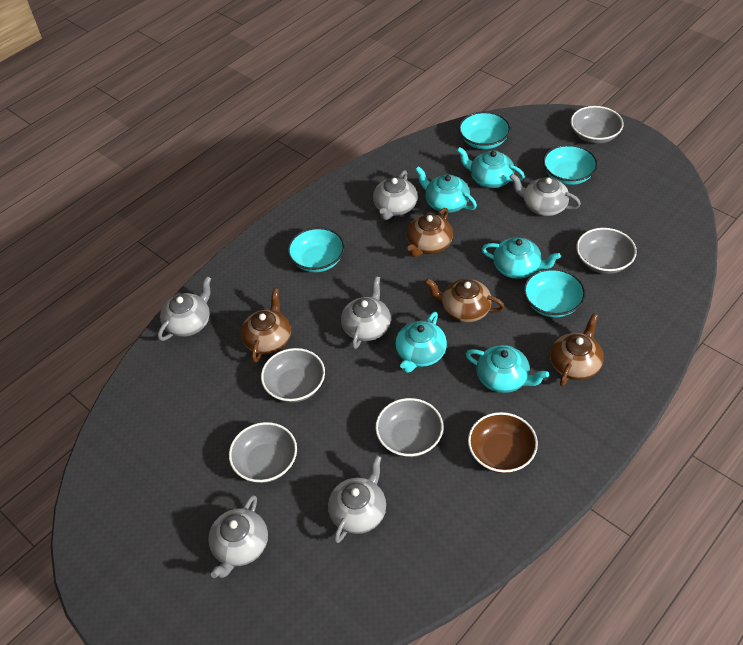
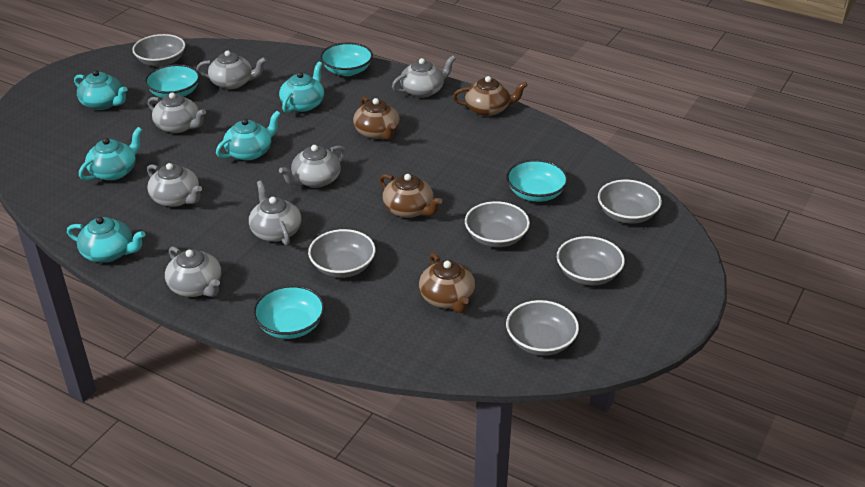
brown bowl: [468,412,538,473] = 1 -> none = 0
grey bowl: [229,422,297,483] [261,348,325,403] [376,398,443,457] [571,106,624,144] [576,228,637,274] = 5 -> [132,34,185,67] [308,229,376,278] [465,201,530,247] [506,300,579,356] [557,236,625,285] [598,180,662,224] = 6
grey teapot: [158,276,211,341] [208,495,268,578] [328,455,386,543] [341,276,391,349] [373,170,417,220] [510,174,581,216] = 6 -> [147,163,202,207] [148,92,206,133] [165,246,221,297] [196,50,267,90] [249,180,301,245] [279,145,346,188] [392,55,456,98] = 7

